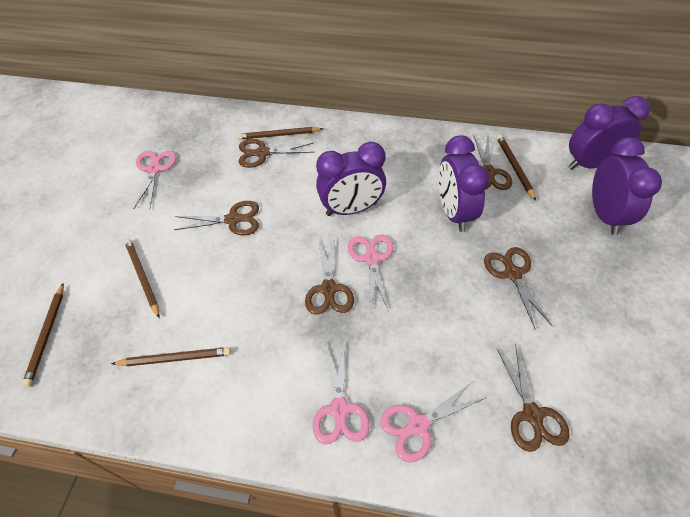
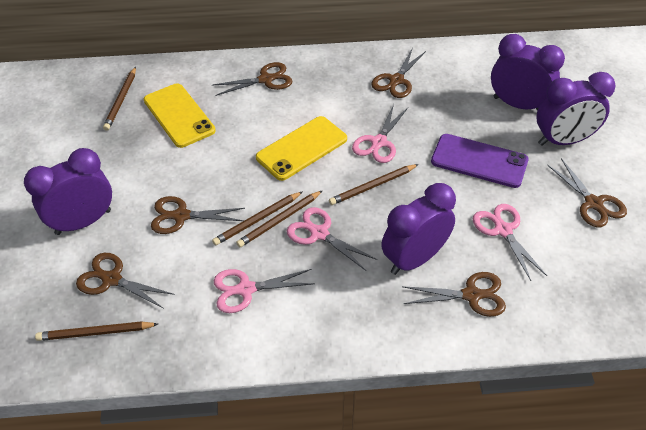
purple phone: none = 0 -> [431,134,529,188] = 1
yellow phone: none = 0 -> [144,83,216,148] [256,116,347,181] = 2

